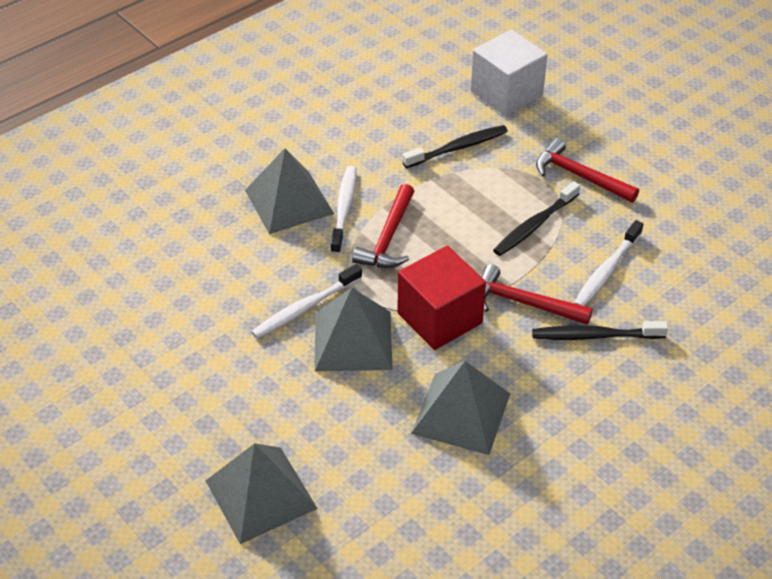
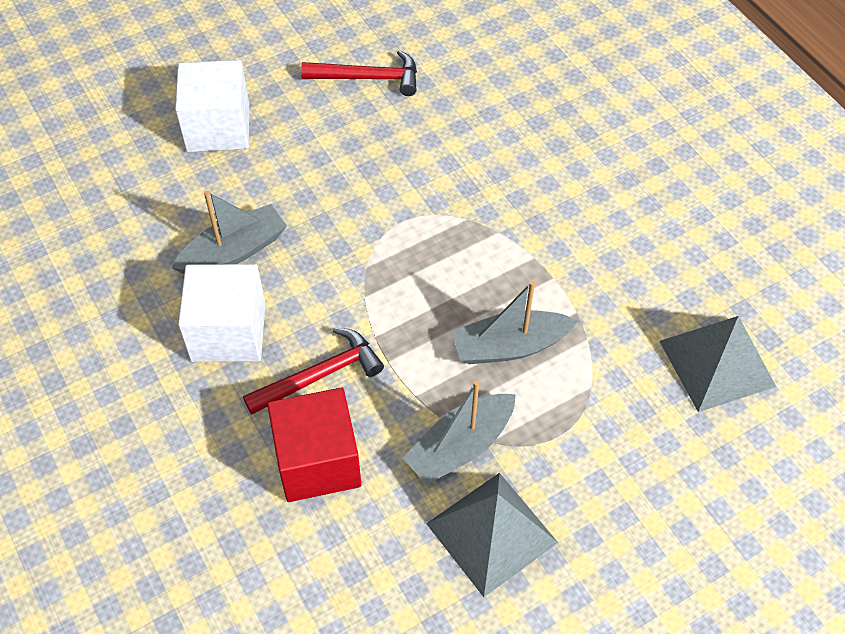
black toothbrush: [403,125,508,168] [493,181,580,256] [532,321,668,340] = 3 -> none = 0
grey boat: none = 0 -> [172,191,287,274] [403,381,516,485] [451,281,577,364] = 3
grey pyramid: [206,443,318,544] [245,148,334,234] [315,288,393,371] [411,361,510,455] = 4 -> [426,473,558,597] [659,316,776,412] = 2
red hammer: [352,184,415,268] [482,264,593,325] [536,138,639,203] = 3 -> [243,327,384,415] [301,50,417,96] = 2
white cube: [471,29,548,116] = 1 -> [175,60,249,152] [178,264,265,362] = 2
white toothbrush: [251,264,362,339] [330,166,357,254] [574,220,644,306] = 3 -> none = 0

